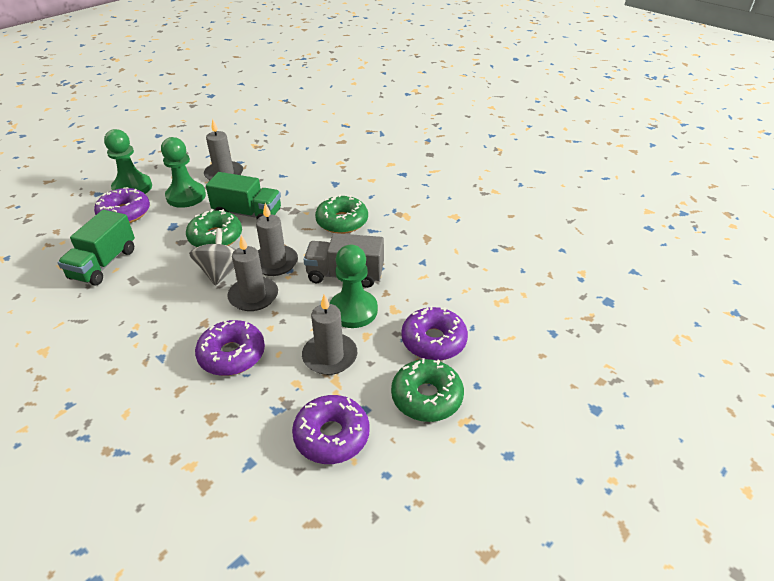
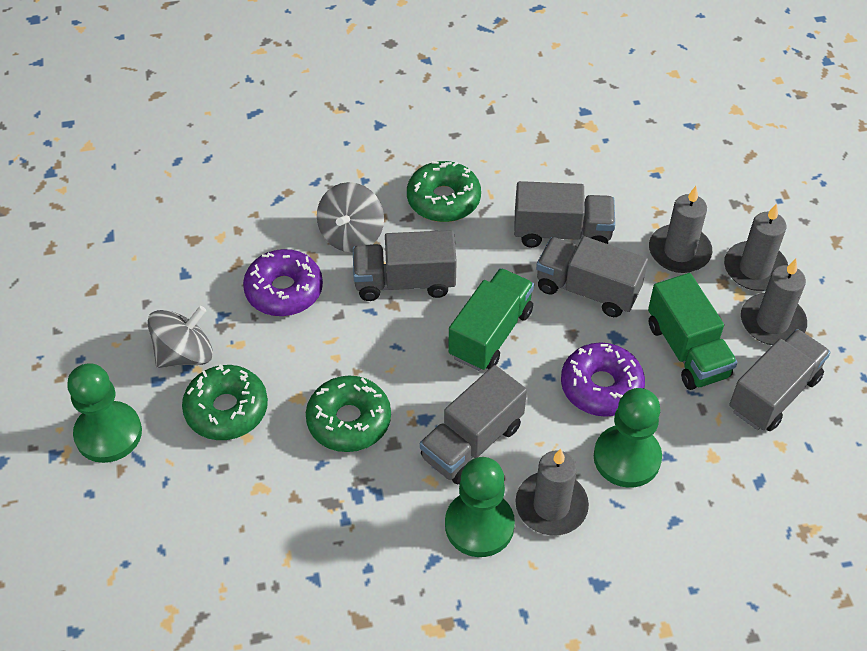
grey spinning top: [189,228,236,286] = 1 -> [148,306,213,368] [317,182,384,252] = 2
grey truck: [303,233,384,288] = 1 -> [353,230,457,301] [420,365,527,484] [514,181,615,248] [536,236,648,317] [729,329,831,431] = 5
purple donut: [94,187,150,223] [195,320,265,376] [292,395,370,464] [401,306,468,361] = 4 -> [243,249,323,316] [561,342,645,417] = 2

